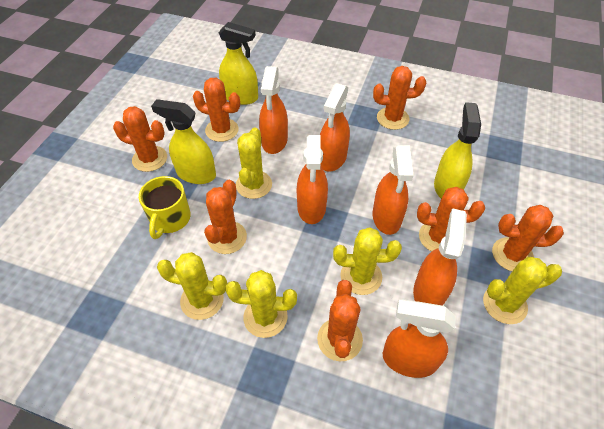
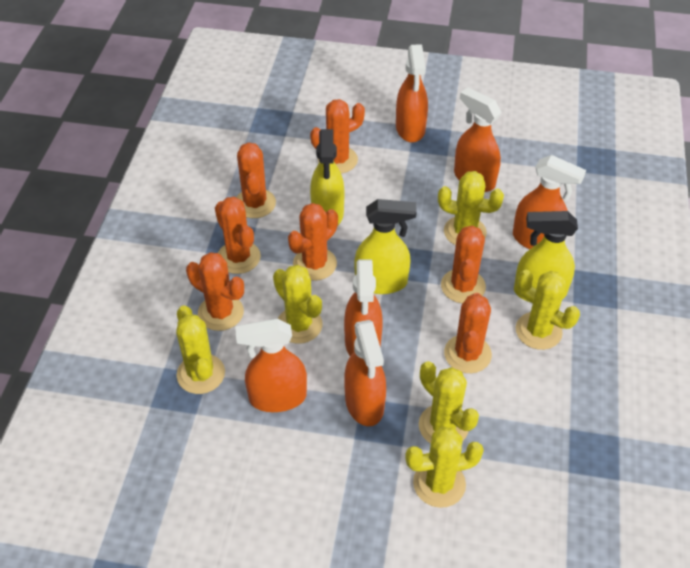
yellow cactus: [157,252,227,320] [225,270,297,338] [236,127,272,199] [333,227,402,295] [483,257,562,324] = 5 -> [176,305,225,394] [273,265,323,344] [405,427,484,508] [419,361,479,444] [438,171,504,245] [516,270,580,350] = 6
yellow mug: [139,176,191,239] = 1 -> none = 0

